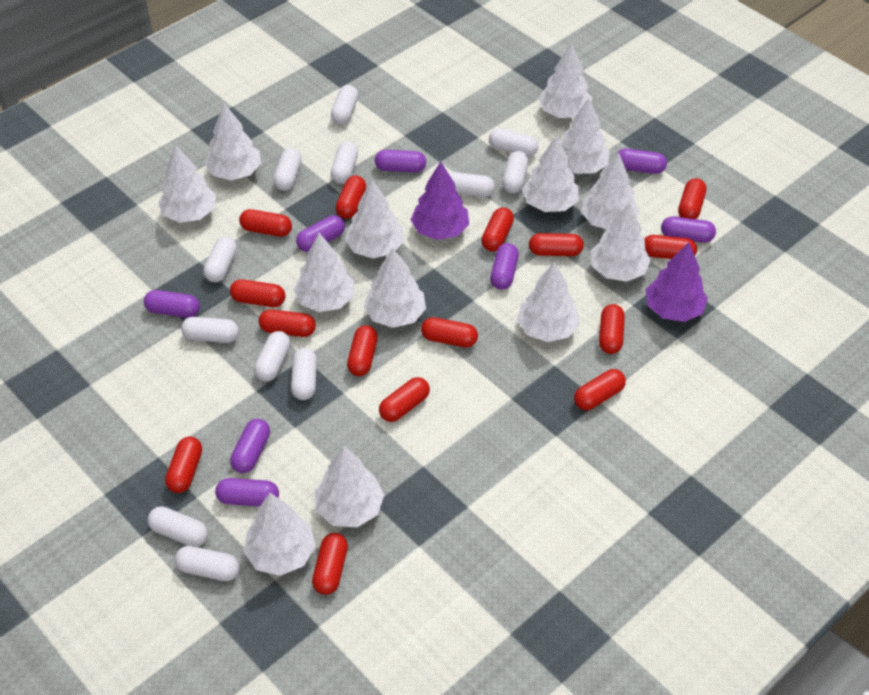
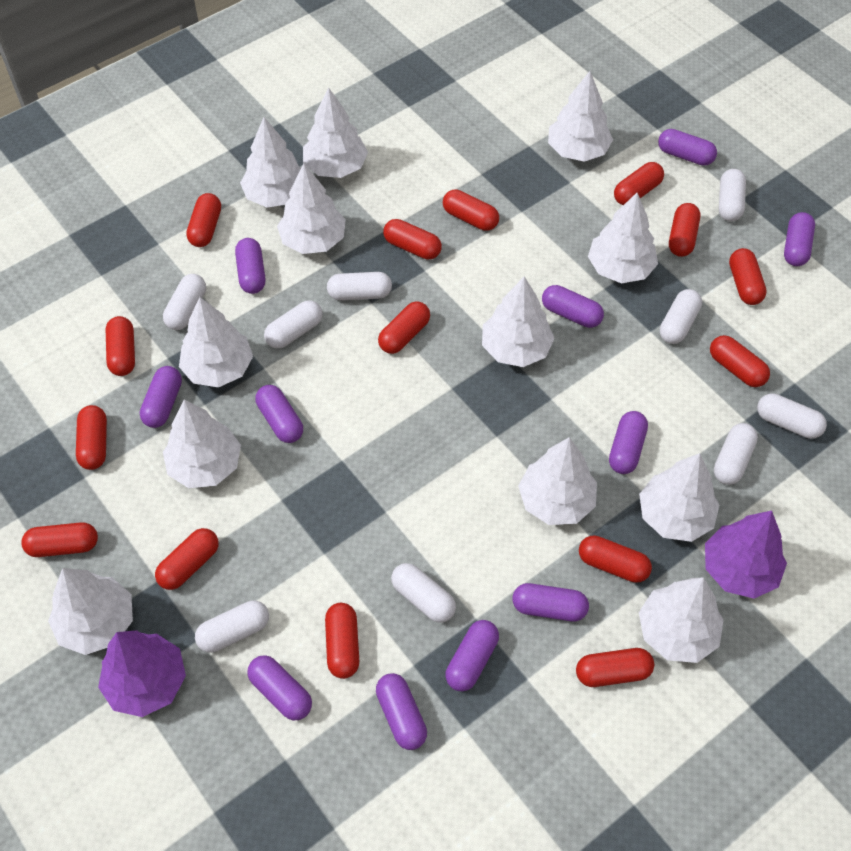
purple capsule: [144,290,200,318] [215,478,279,507] [230,419,270,473] [296,215,345,252] [375,150,426,173] [490,243,519,290] [617,149,667,174] [661,217,716,243] = 8 -> [140,366,182,428] [235,238,266,294] [247,655,312,720] [256,385,303,443] [376,673,427,750] [445,620,499,691] [512,583,589,621] [542,285,604,328] [609,411,648,474] [658,129,717,166] [784,212,815,266] = 11
white capsule: [148,506,208,547] [175,546,240,581] [181,317,239,343] [203,236,237,282] [254,331,291,381] [273,148,302,191] [291,348,317,400] [331,85,358,125] [331,142,358,184] [449,172,495,197] [489,128,538,157] [502,151,529,193] = 12 -> [163,274,206,330] [195,601,269,653] [264,300,323,349] [327,272,392,301] [391,563,456,623] [660,289,702,344] [714,423,758,485] [719,169,746,221] [757,393,827,439] = 9
white tree: [158,145,216,223] [205,104,261,180] [243,493,316,576] [293,233,354,312] [315,446,384,527] [345,180,404,258] [364,248,426,328] [517,261,580,342] [522,135,580,212] [538,43,592,118] [561,98,609,174] [581,152,640,230] [591,202,651,282] = 13 -> [48,568,133,655] [163,399,241,488] [179,297,253,387] [240,117,301,208] [277,164,346,254] [303,87,368,178] [482,276,555,367] [518,437,597,525] [548,71,613,162] [588,193,658,283] [639,453,719,542] [639,577,724,663] = 12

